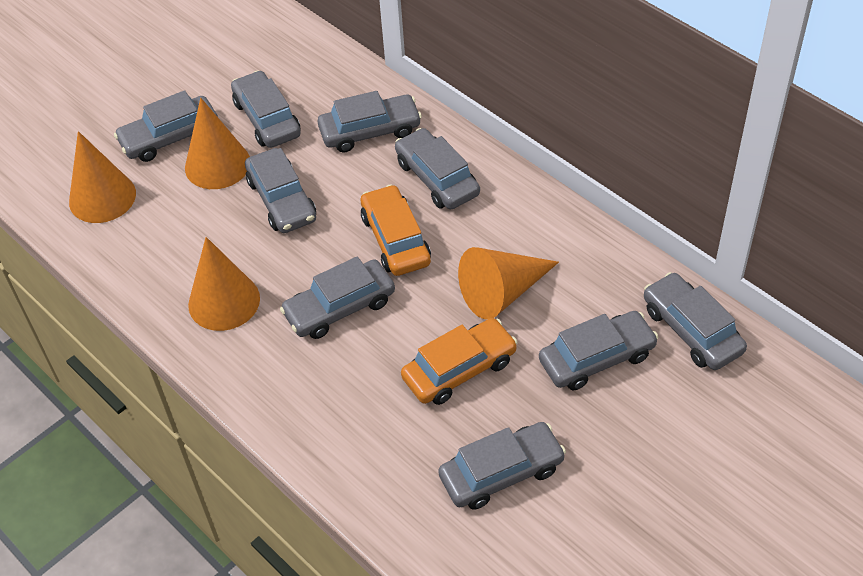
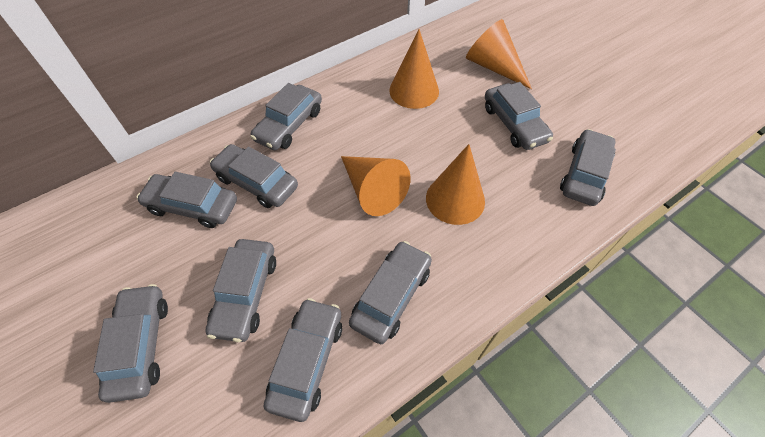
orange car: [361,184,431,276] [401,318,518,405] = 2 -> none = 0

